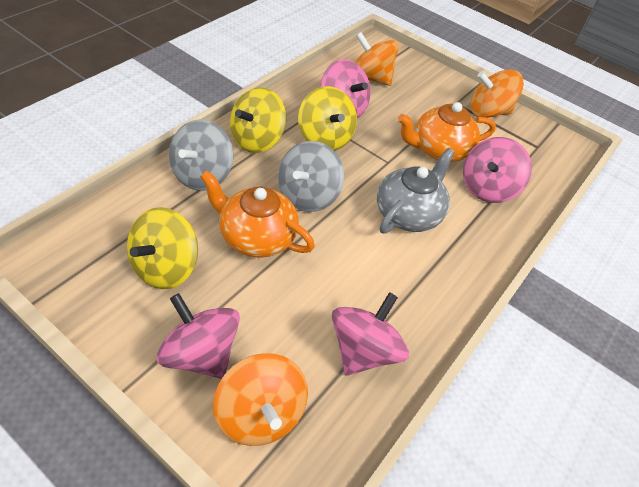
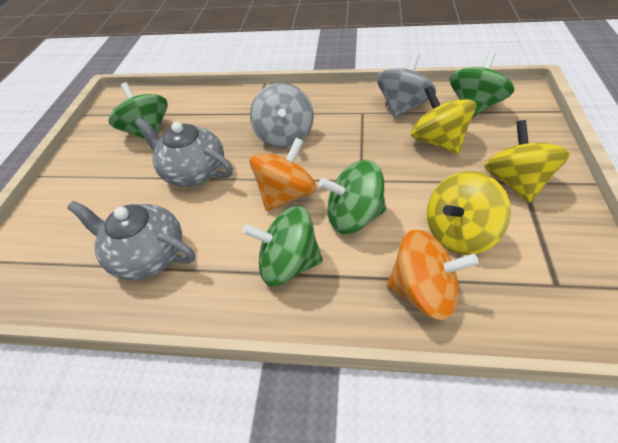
green spinning top: none = 0 -> [109,82,168,139] [243,206,323,286] [319,160,386,234] [450,51,514,118] = 4
grey teapot: [377,148,455,234] = 1 -> [67,201,195,280] [134,118,233,187] = 2
orange spinning top: [213,353,308,446] [355,32,399,86] [471,70,524,118] = 3 -> [249,138,317,211] [387,229,479,320] = 2
orange teapot: [200,171,315,258] [398,102,496,162] = 2 -> none = 0
pink spinning top: [157,293,240,379] [320,59,371,118] [332,292,409,376] [463,137,532,203] = 4 -> none = 0

